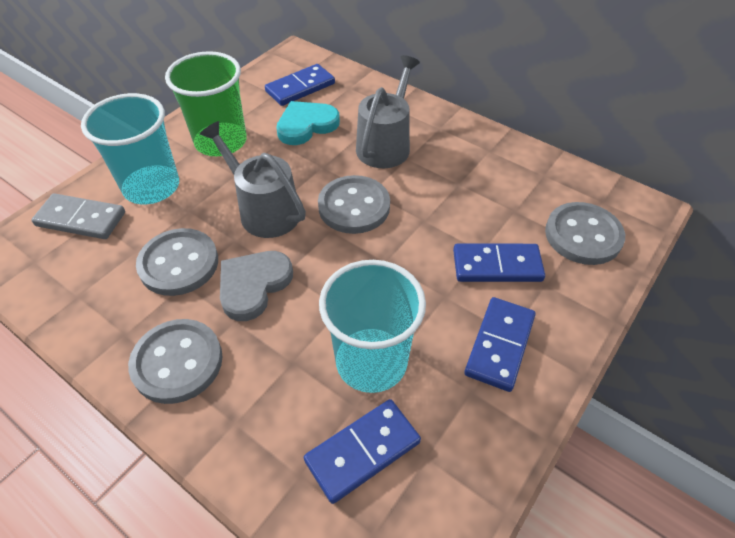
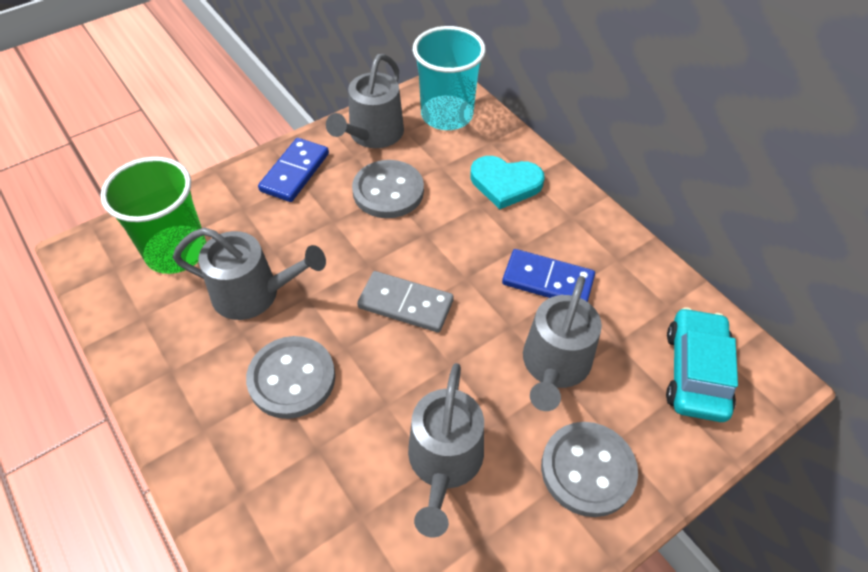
blue domino: [265,64,335,106] [304,399,421,504] [453,244,545,282] [464,297,536,392] = 4 -> [258,138,329,202] [502,249,595,302] = 2
grey button: [128,319,223,404] [136,228,218,296] [318,175,390,234] [545,202,625,265] = 4 -> [246,336,335,419] [352,160,424,218] [541,422,638,517] = 3
grey heart: [220,251,293,321] = 1 -> none = 0
grey watering can: [200,121,306,238] [356,55,420,168] = 2 -> [173,228,326,320] [326,54,404,148] [408,363,484,538] [523,276,602,411] = 4
turquoise car: none = 0 -> [666,307,738,422] = 1
turquoise cup: [81,93,179,204] [319,260,426,393] = 2 -> [413,26,486,130] = 1

